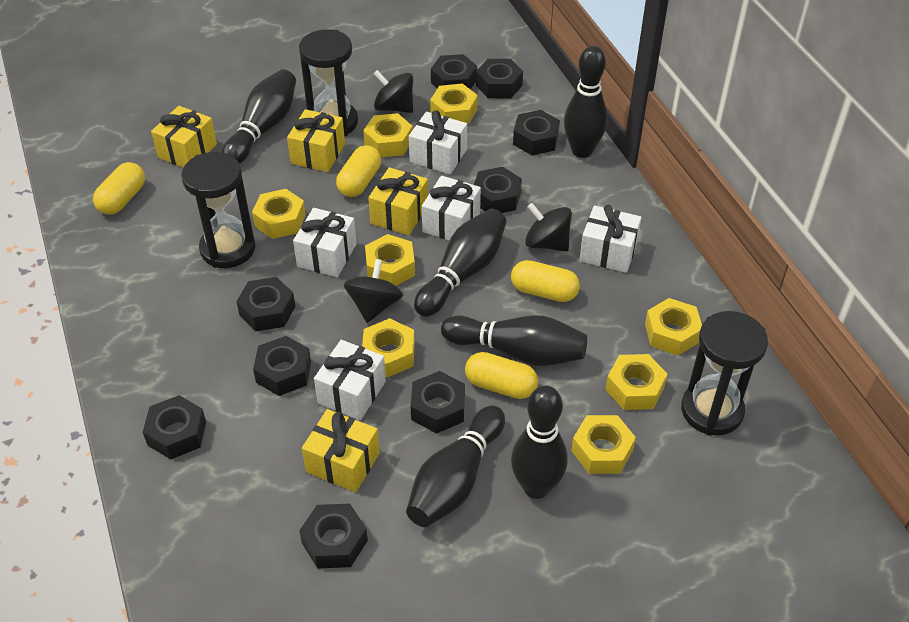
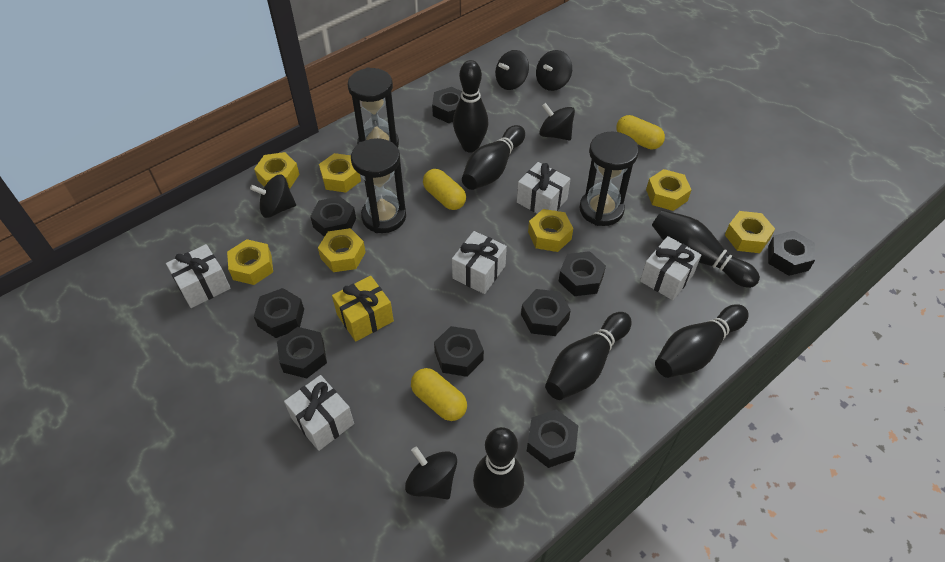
black spinning top: [344,259,403,323] [374,70,413,113] [525,203,572,251] = 3 -> [250,174,296,218] [405,446,457,499] [495,50,529,90] [536,50,572,91] [539,103,575,140] = 5
yellow capsule: [93,162,145,215] [336,145,381,197] [465,352,538,399] [511,260,580,302] = 4 -> [411,368,467,421] [423,169,466,210] [616,115,665,150] = 3
yellow gift: [151,106,217,168] [287,109,345,172] [302,409,380,492] [368,167,428,235] = 4 -> [332,276,394,342] = 1
yellow nut: [252,189,306,239] [362,318,415,378] [363,113,413,157] [365,234,415,286] [430,83,478,124] [571,415,636,474] [605,354,667,410] [645,298,702,356] = 8 -> [227,239,273,285] [254,152,299,189] [318,228,366,272] [319,153,361,193] [528,209,573,252] [646,169,691,211] [725,211,775,253] = 7

